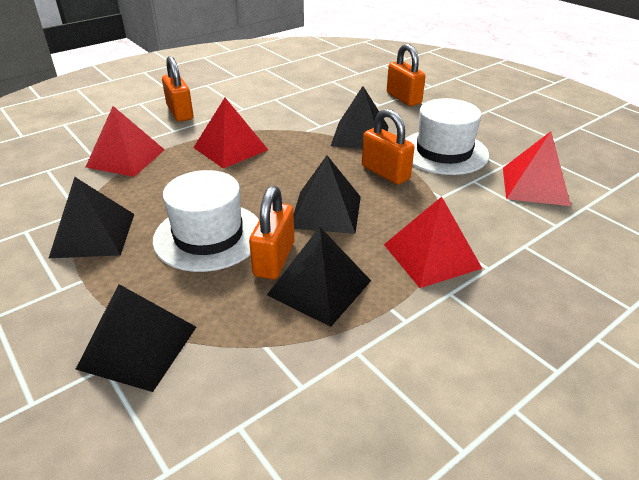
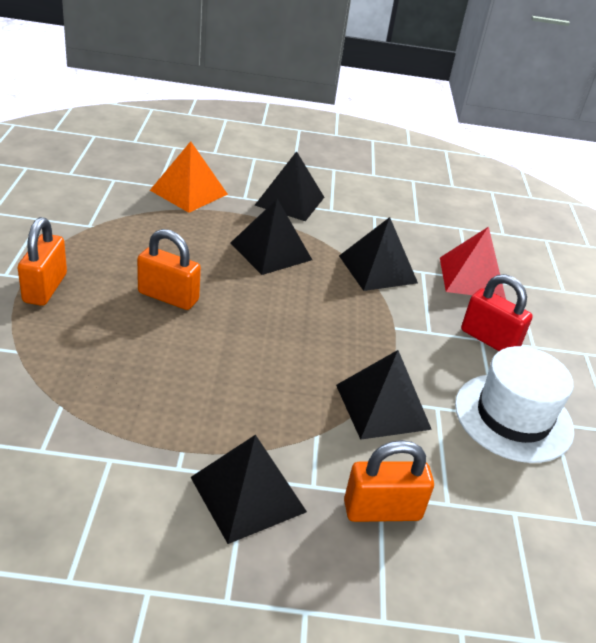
orange padlock: [162,56,193,122] [249,186,294,279] [362,109,414,184] [387,44,425,106] = 4 -> [18,217,67,306] [137,229,201,310] [344,440,434,522] = 3
orange pyramid: none = 0 -> [150,141,228,213] = 1
red padlock: none = 0 -> [461,274,533,351] = 1
red pyramid: [86,106,165,177] [193,98,268,168] [384,197,482,288] [503,131,571,206] = 4 -> [440,227,506,299] = 1
white hat: [153,170,259,272] [405,98,489,175] = 2 -> [455,346,574,463] = 1

